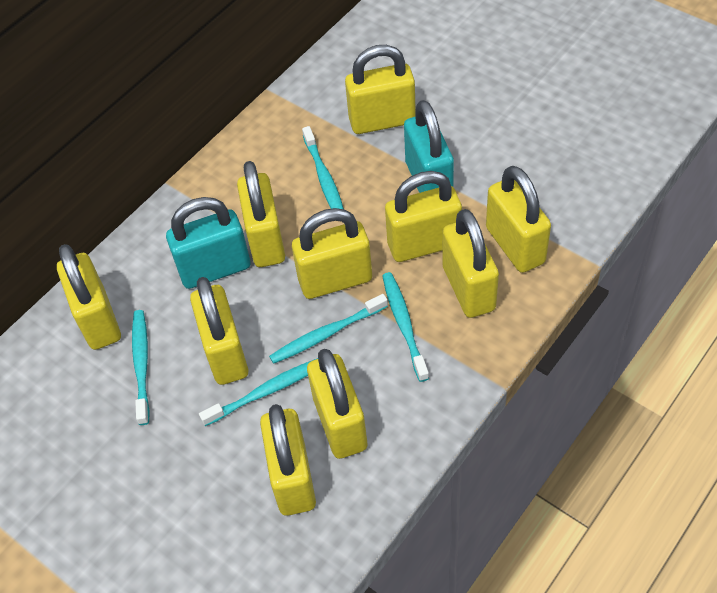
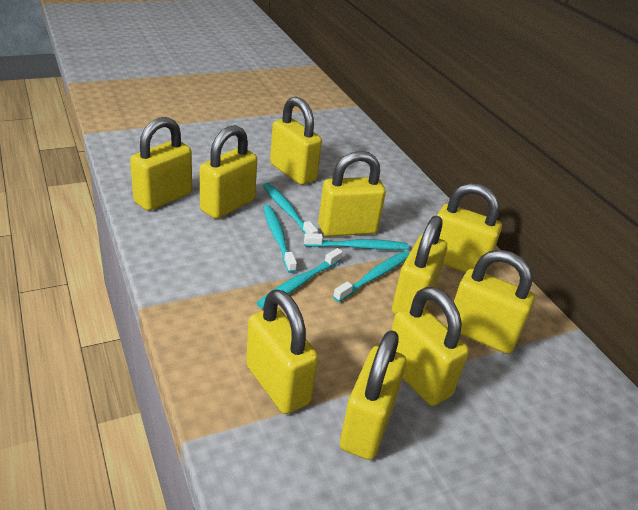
turquoise padlock: [166,197,251,289] [404,100,454,193] = 2 -> none = 0

